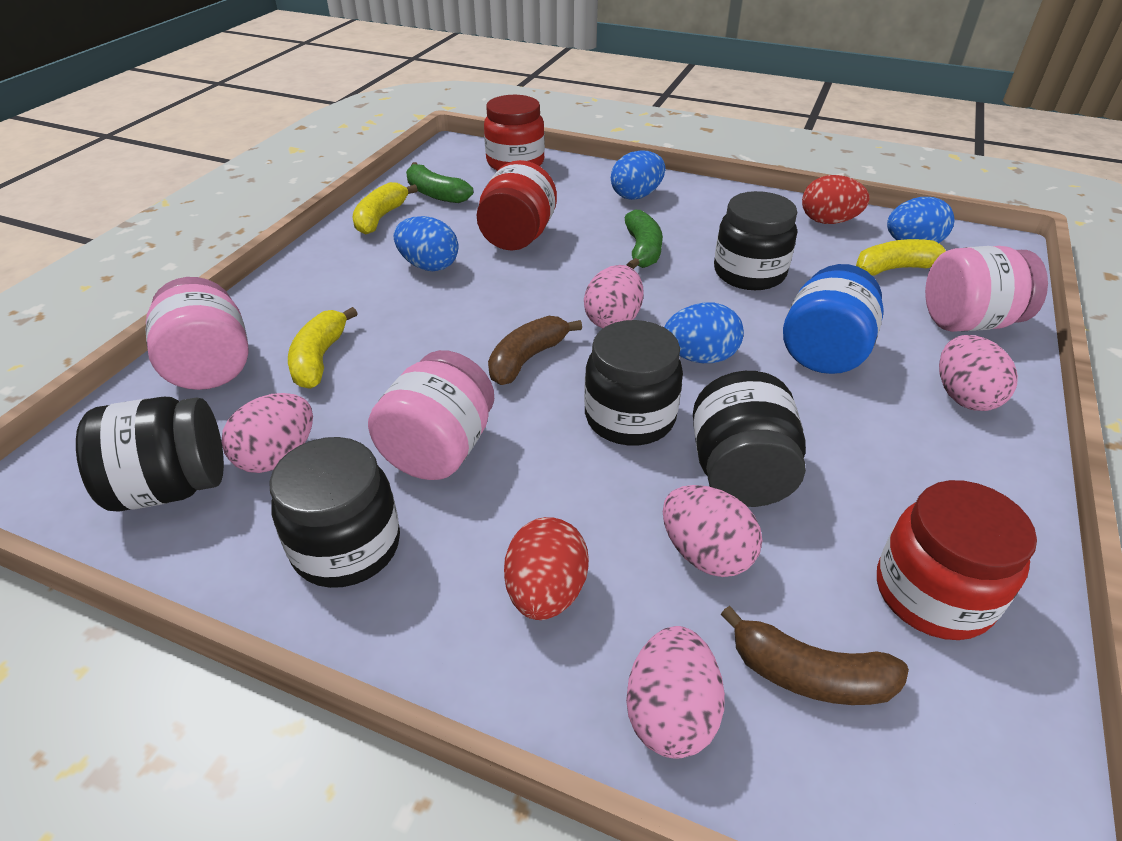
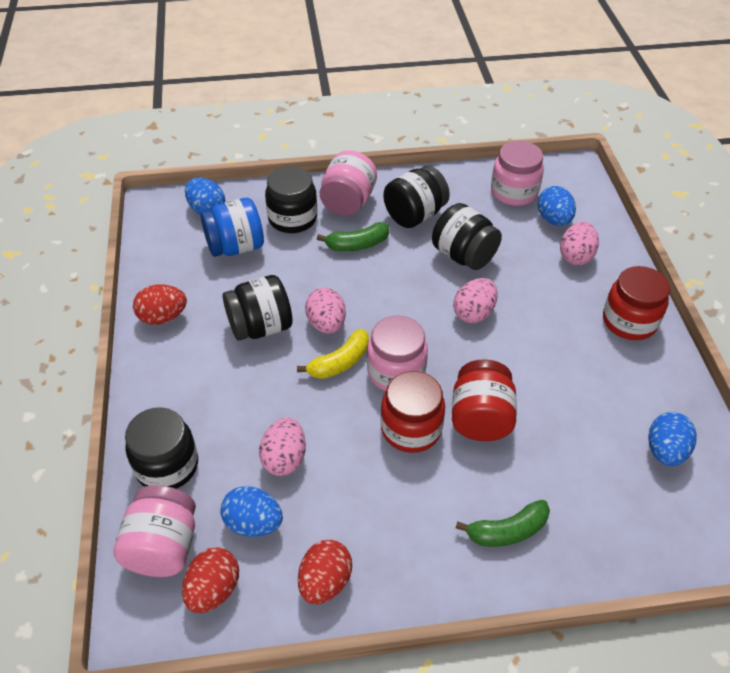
brown banana: [488,316,582,385] [720,606,909,705] = 2 -> none = 0
pink egg: [221,393,313,473] [584,265,644,328] [626,626,725,759] [663,485,763,577] [939,335,1018,411] = 5 -> [259,417,306,476] [305,288,346,334] [453,278,498,323] [560,222,599,265] = 4
pink jar: [146,277,249,390] [368,350,494,480] [925,246,1048,332] = 3 -> [114,485,196,577] [320,150,377,216] [367,315,428,391] [491,141,544,206] = 4
red egg: [504,517,589,620] [802,175,869,224] = 2 -> [133,284,187,325] [182,547,239,613] [298,540,352,604] = 3
yellow banana: [288,307,358,389] [352,182,418,235] [856,239,946,275] = 3 -> [297,329,369,379] = 1

